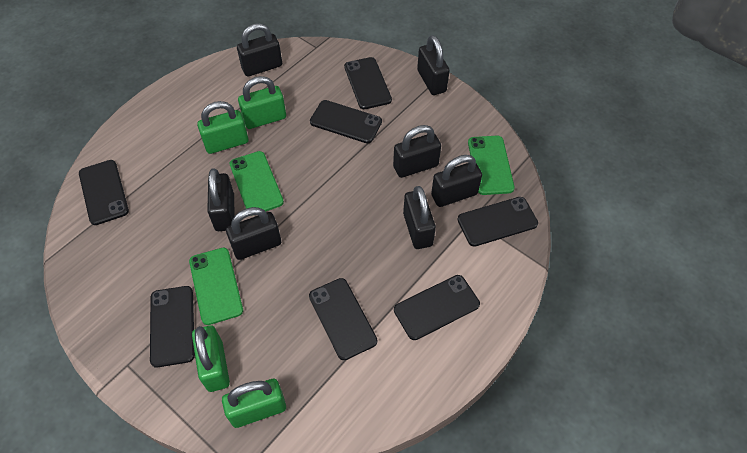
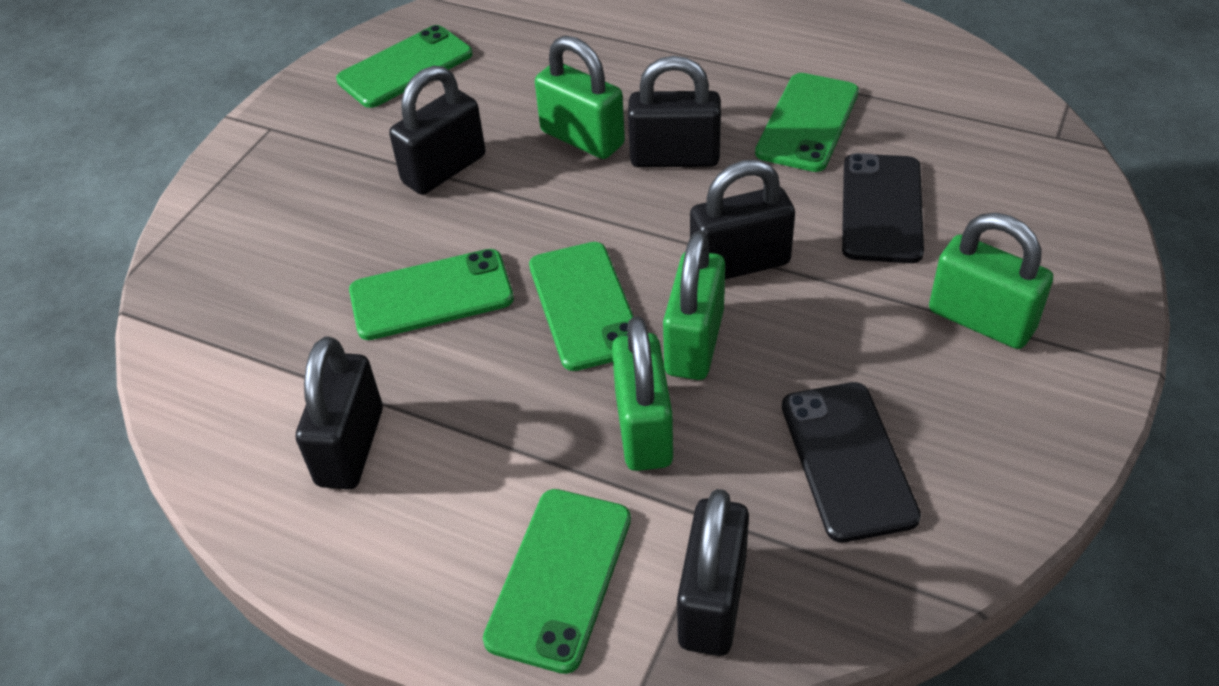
black padlock: [207,168,234,231] [226,207,281,260] [237,23,282,77] [393,125,441,178] [403,186,436,249] [417,35,450,95] [431,155,482,207] = 7 -> [296,336,383,490] [389,66,485,195] [628,56,721,167] [677,489,749,656] [690,160,795,280] = 5
black phone: [79,160,129,225] [150,286,195,368] [309,278,377,360] [310,100,382,143] [344,57,392,109] [394,275,480,340] [457,197,538,247] = 7 -> [782,382,921,543] [842,153,924,263] = 2
green phone: [189,248,243,325] [230,151,284,216] [468,136,515,195] = 3 -> [336,25,472,108] [349,249,514,340] [483,489,631,674] [529,242,634,371] [755,73,859,172] = 5

